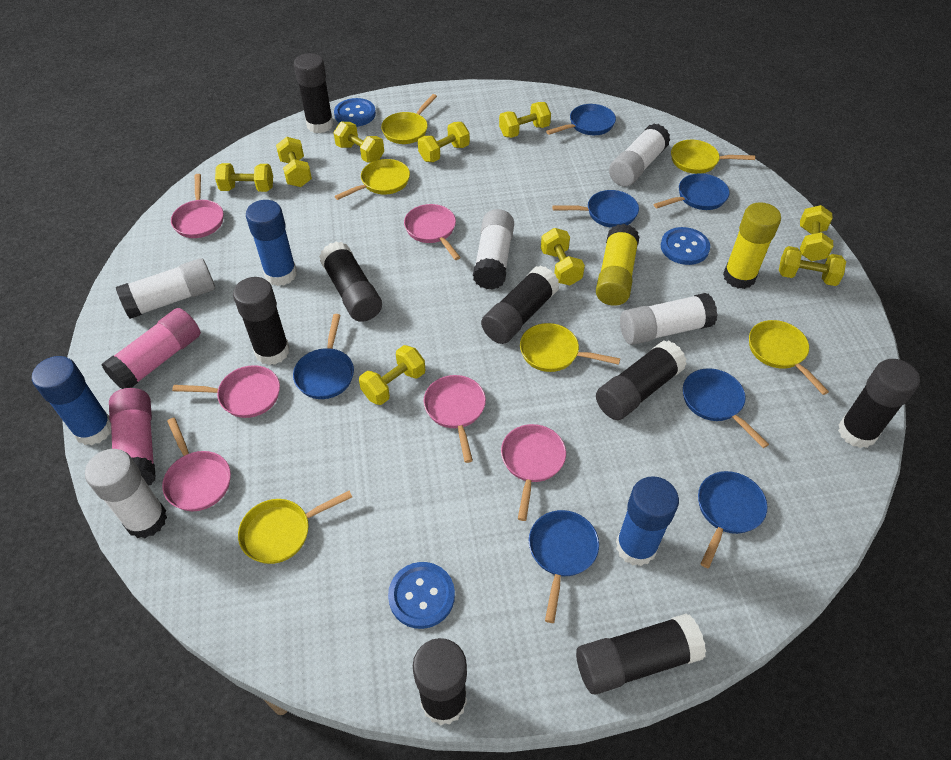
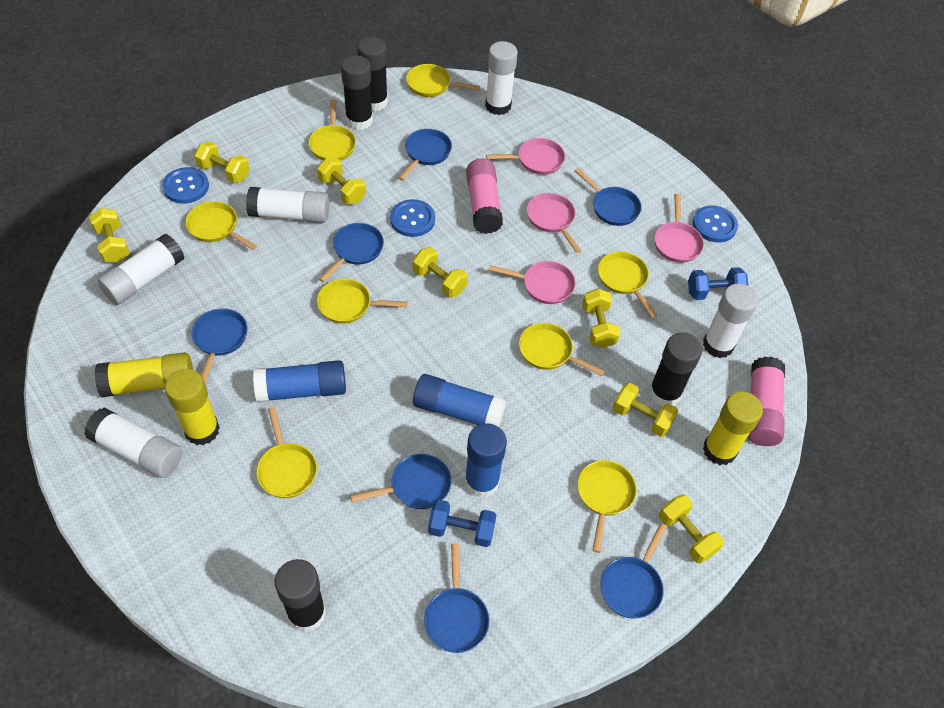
black glue stick: [233,277,290,365] [294,53,334,133] [319,242,382,322] [413,638,467,725] [481,265,560,344] [576,614,706,694] [596,340,687,420] [838,359,920,448] = 8 -> [274,559,326,632] [341,55,373,130] [357,37,388,111] [649,332,702,407] = 4
blue dumbbell: none = 0 -> [428,500,496,547] [688,267,748,300] = 2
pink pan: [162,418,231,511] [171,174,223,238] [172,365,280,418] [404,204,461,260] [423,375,486,463] [501,424,566,521] = 6 -> [486,138,565,175] [489,261,576,304] [527,193,581,253] [654,194,704,263] = 4
yellow dumbbell: [215,163,273,192] [276,137,312,187] [333,122,384,163] [359,345,425,405] [418,122,470,162] [499,102,551,138] [541,228,585,285] [779,246,846,286] [800,205,833,261] = 9 -> [89,208,130,263] [194,141,250,183] [317,157,366,205] [413,247,468,298] [582,289,620,348] [613,383,678,437] [659,495,724,563] = 7
yellow glue stick: [596,224,639,306] [723,202,781,289] = 2 -> [95,352,193,397] [165,369,220,445] [703,391,763,465] = 3
yellow pan: [238,491,352,564] [335,159,410,200] [381,94,437,144] [520,323,620,372] [671,140,755,174] [749,320,829,395] = 6 -> [185,201,257,250] [256,407,317,498] [309,100,356,161] [317,278,408,324] [406,64,481,97] [519,323,605,376] [577,460,637,553] [598,251,657,317] = 8

